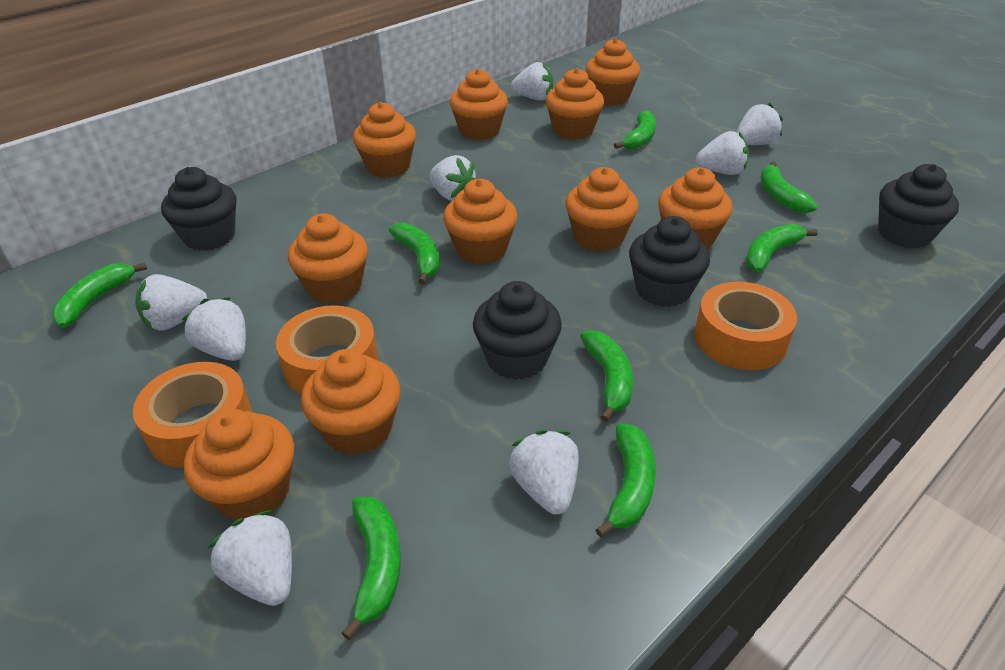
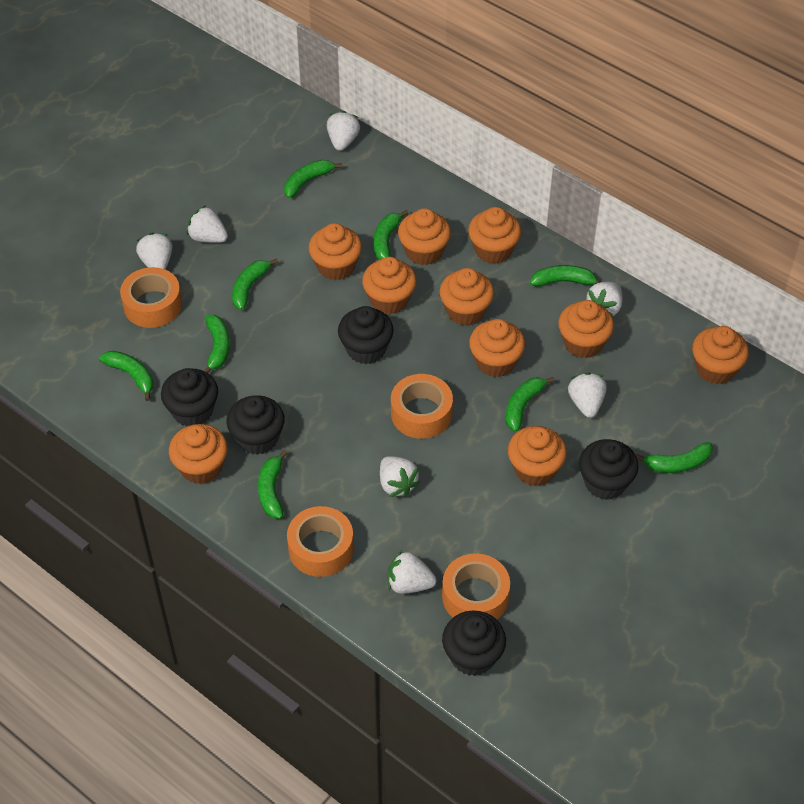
black cupcake: [161,167,236,251] [473,281,562,380] [629,216,710,307] [878,164,959,249] = 4 -> [161,368,218,427] [226,395,284,455] [338,306,394,364] [442,611,506,676] [579,439,639,500] = 5
green banana: [52,262,147,328] [341,497,401,640] [389,223,440,285] [580,330,633,422] [596,423,656,538] [614,110,656,150] [746,224,818,272] [760,161,818,213] = 8 -> [99,351,153,401] [204,315,230,373] [232,258,278,310] [258,450,288,519] [284,160,342,198] [373,210,408,260] [506,377,555,432] [530,265,600,287] [636,442,713,473] = 9
orange tape: [133,362,252,468] [276,305,378,395] [695,282,797,370] = 3 -> [120,267,182,328] [287,506,354,577] [391,374,453,439] [442,553,510,619] = 4
white strawberry: [135,274,207,331] [182,297,246,361] [208,510,292,606] [429,155,476,201] [509,430,579,515] [511,62,553,101] [696,131,749,175] [736,103,783,145] = 8 -> [136,233,172,269] [187,205,228,243] [327,111,360,151] [380,456,420,497] [388,550,437,594] [568,372,607,418] [586,282,623,318] = 7

